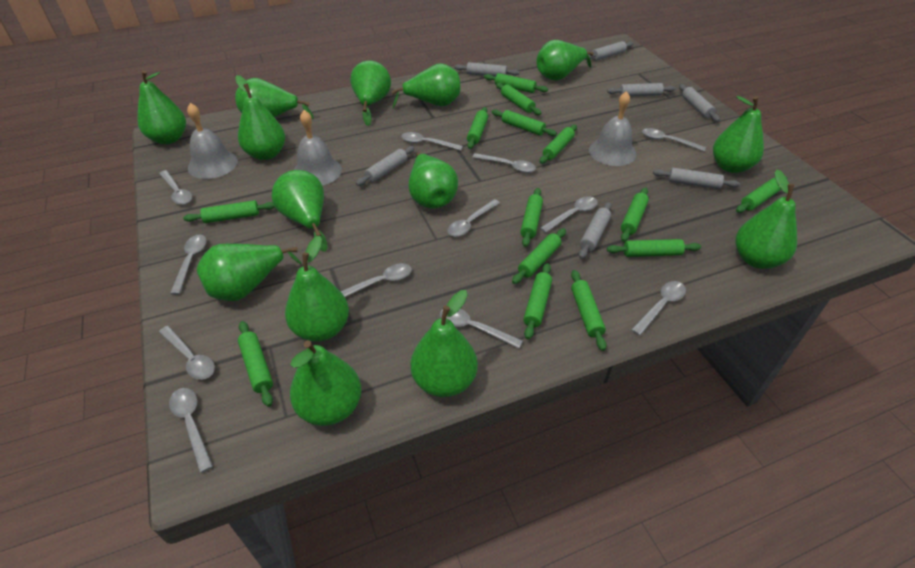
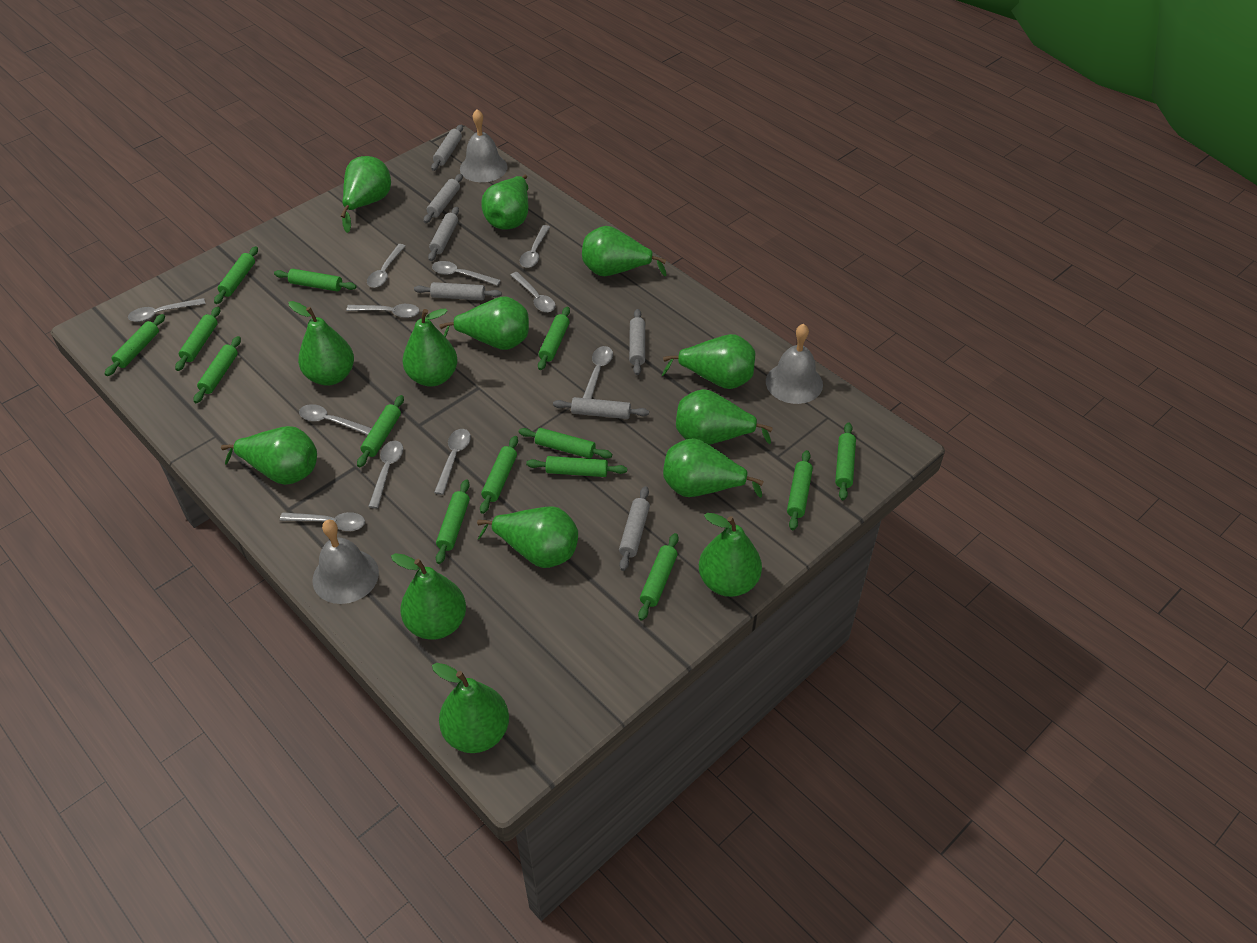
grey spoon: [159,170,192,205] [159,326,215,380] [169,388,213,473] [170,234,207,295] [340,263,412,297] [401,132,463,151] [440,309,523,348] [447,199,500,237] [472,153,536,173] [540,196,598,233] [631,281,686,336] [642,128,706,151] = 12 -> [128,298,206,322] [280,512,365,531] [299,404,372,435] [346,304,420,318] [367,244,405,288] [368,441,403,508] [432,261,501,286] [434,429,471,495] [511,272,556,312] [520,225,550,268] [583,346,613,399] = 11

